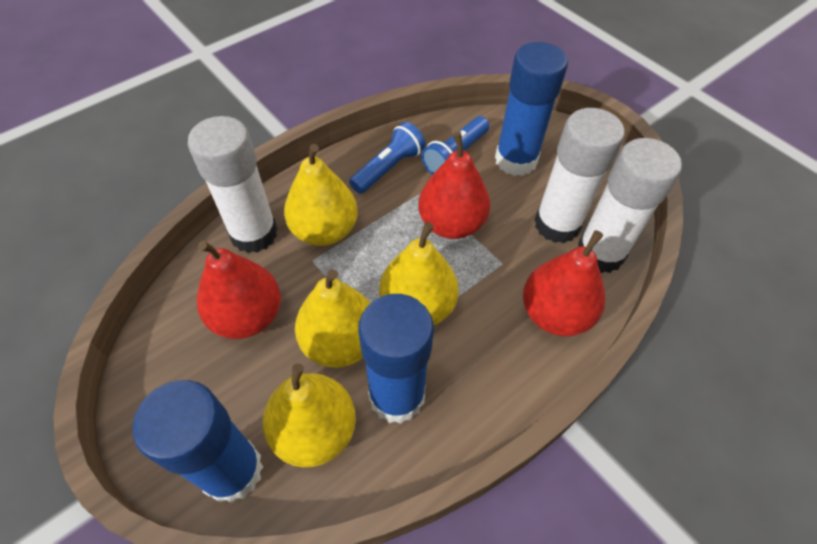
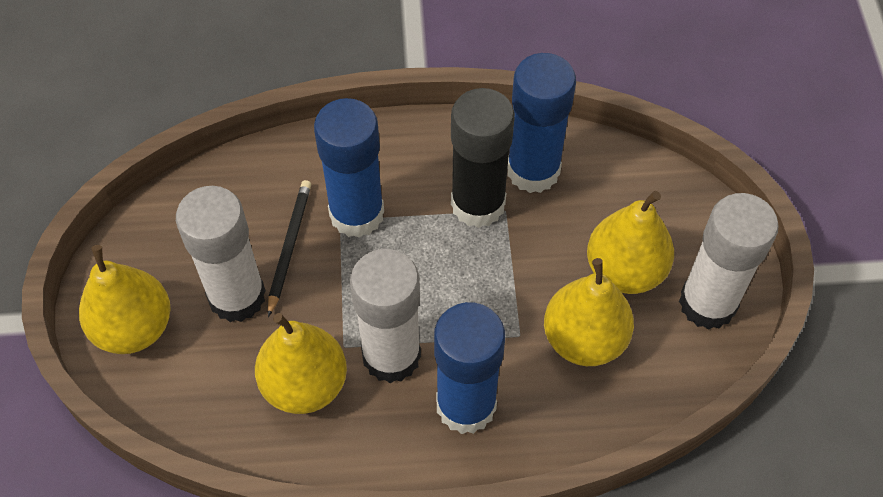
black glue stick: none = 0 -> [451,88,515,228] = 1
black pencil: none = 0 -> [268,180,311,317] = 1
blue flashlight: [349,122,425,194] [422,116,489,175] = 2 -> none = 0
red pear: [197,241,281,339] [418,132,490,239] [523,230,605,337] = 3 -> none = 0

